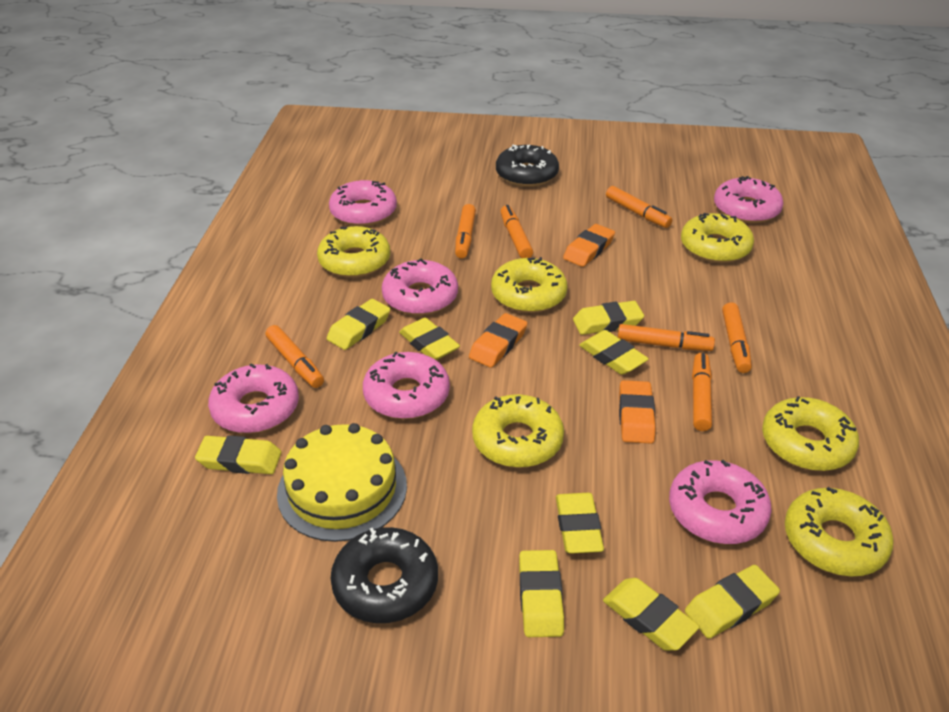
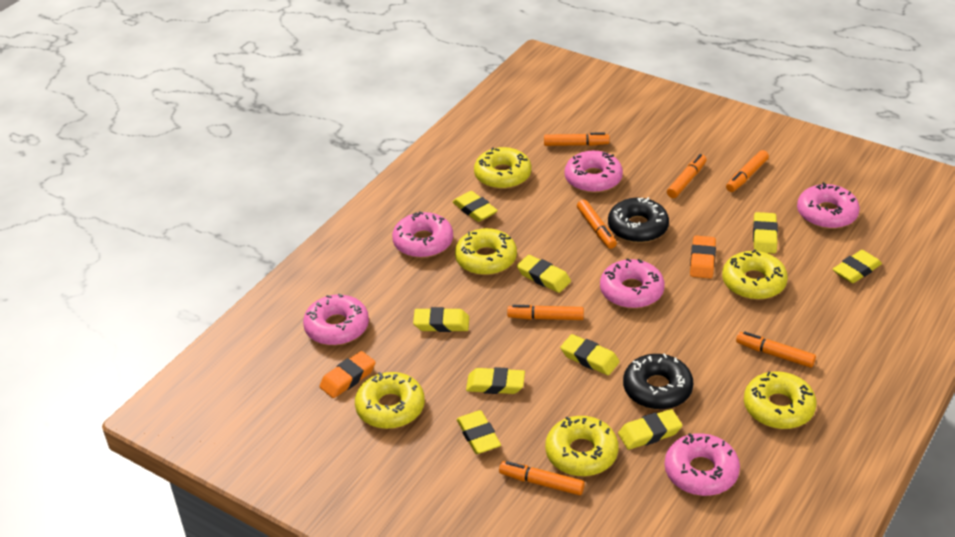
orange eraser: [469,313,527,368] [563,224,615,267] [619,380,656,444] = 3 -> [319,351,376,398] [690,236,716,279] = 2
yellow cake: [277,423,407,542] = 1 -> none = 0

